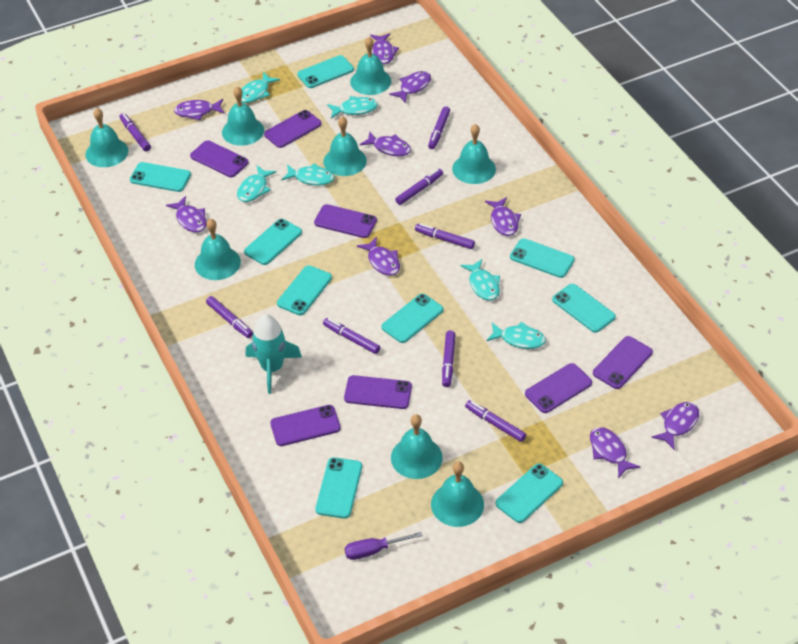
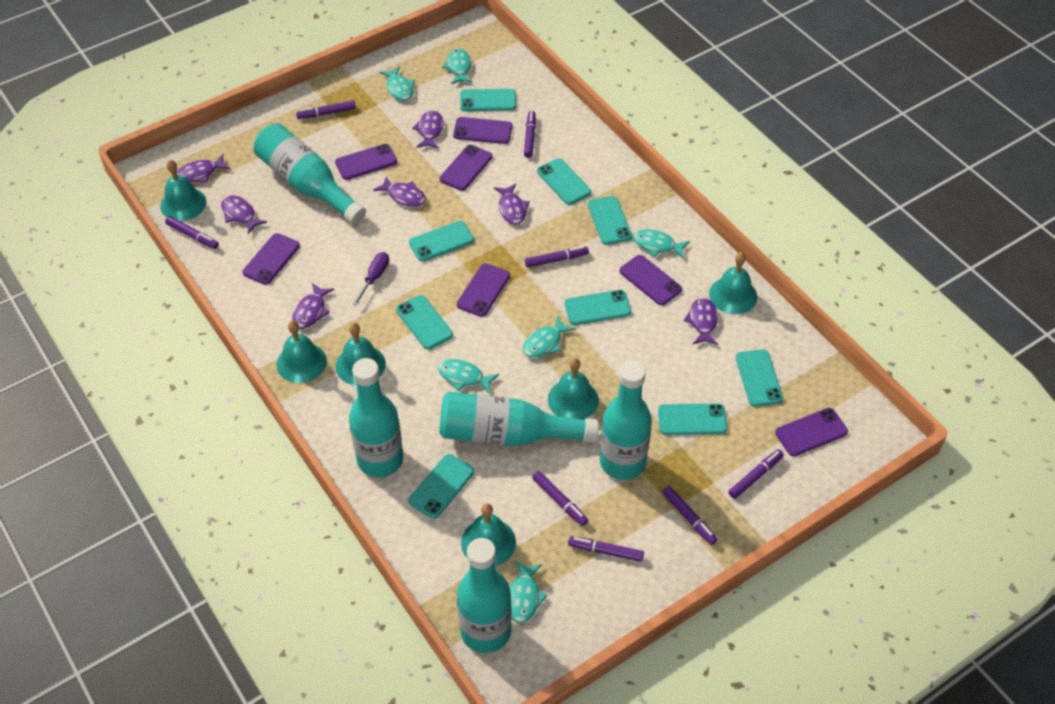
purple fish: [166,196,207,233] [174,99,225,120] [357,237,400,276] [360,132,411,156] [370,33,399,64] [389,71,431,103] [485,197,521,236] [590,427,640,478] [651,402,699,450] = 9 -> [177,154,231,182] [221,195,267,234] [292,283,334,328] [373,176,426,207] [412,110,443,149] [494,184,530,224] [684,298,718,345] = 7
turquoise bell: [85,108,128,167] [195,219,241,280] [222,86,264,146] [323,116,367,176] [350,37,391,95] [391,414,443,479] [431,462,484,527] [452,124,496,184] = 8 -> [160,160,206,221] [276,321,327,383] [336,323,386,386] [461,503,516,566] [548,358,599,419] [709,252,757,314] = 6
turquoise bottle: none = 0 -> [254,123,366,225] [349,358,403,478] [439,392,598,446] [457,538,512,653] [600,360,652,480] = 5
turquoise rocket: [246,314,302,394] = 1 -> none = 0

